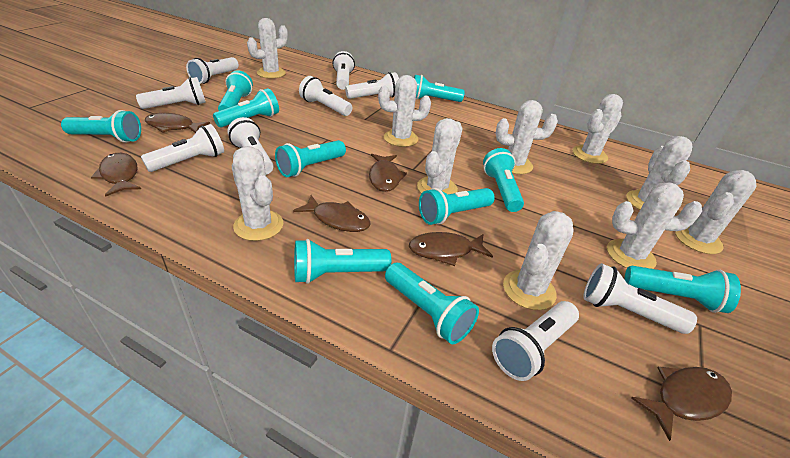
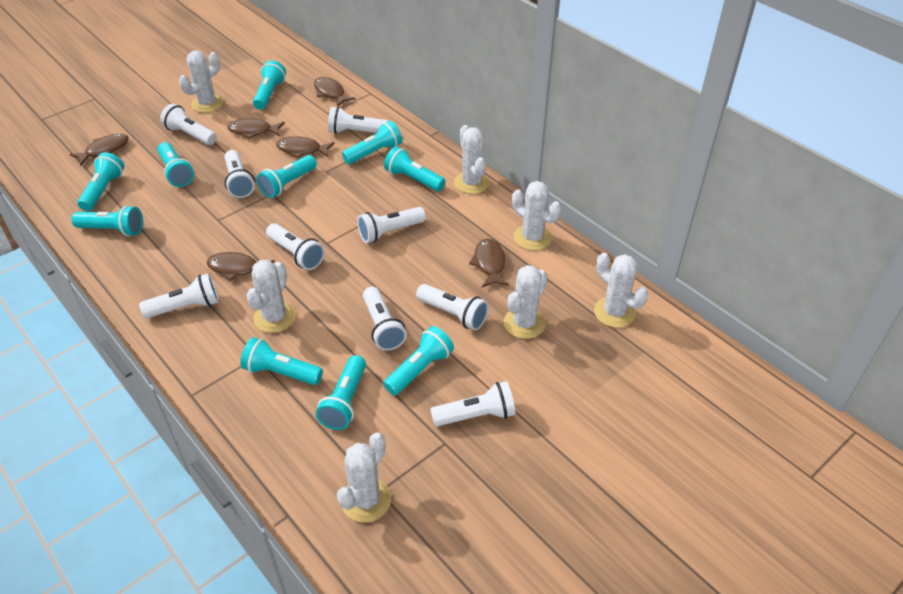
white cactus: [232,146,284,241] [247,18,288,79] [378,75,431,147] [417,118,463,194] [495,100,558,174] [503,211,574,310] [573,94,623,164] [607,183,702,269] [626,136,693,210] [675,170,756,254] = 10 -> [179,50,224,113] [247,260,296,333] [337,432,391,523] [454,125,490,194] [504,265,547,339] [512,181,561,251] [594,253,648,328] = 7

